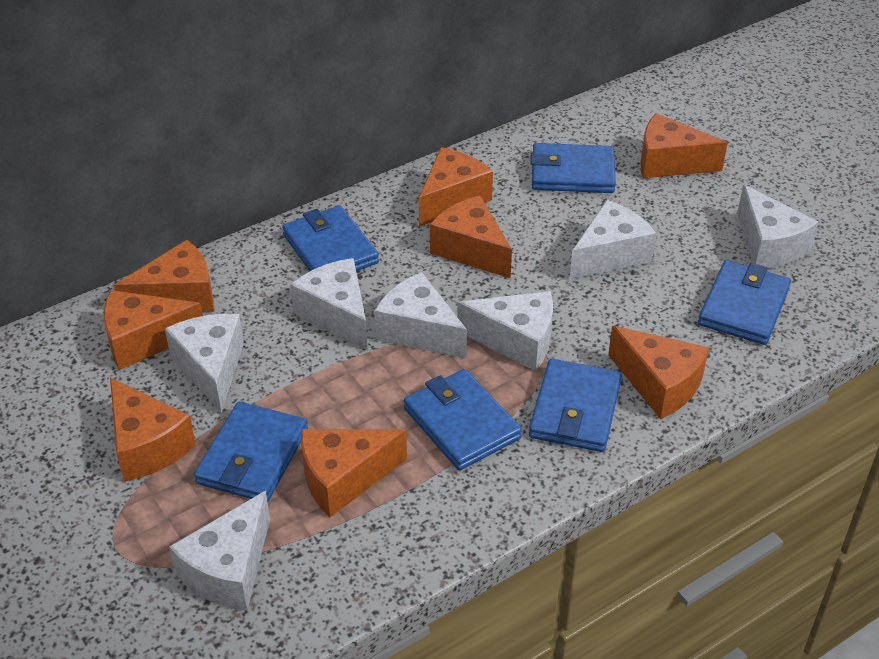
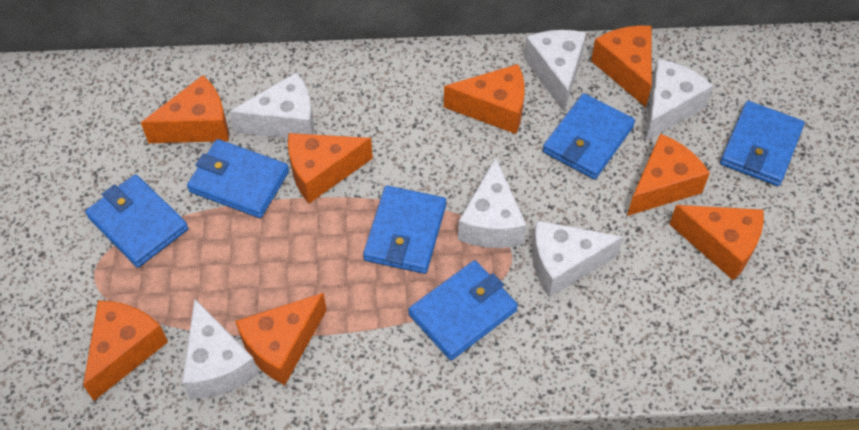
white cheese: [165,314,244,413] [169,491,270,611] [290,258,368,350] [374,272,467,359] [457,291,553,371] [570,200,656,279] [737,184,819,269] = 7 -> [182,299,258,399] [229,72,314,138] [458,158,526,248] [524,30,586,112] [532,221,623,297] [645,59,713,142] = 6

